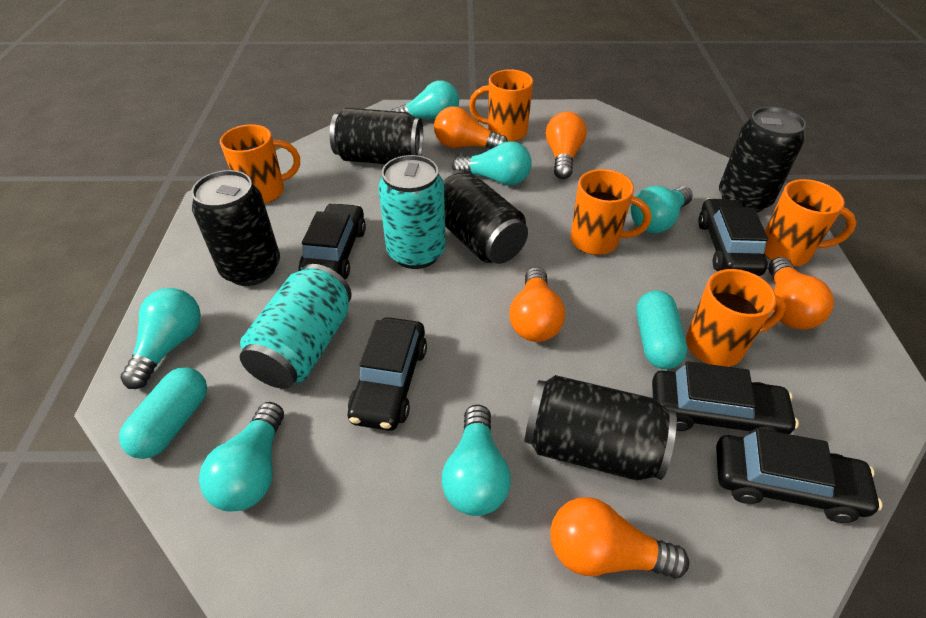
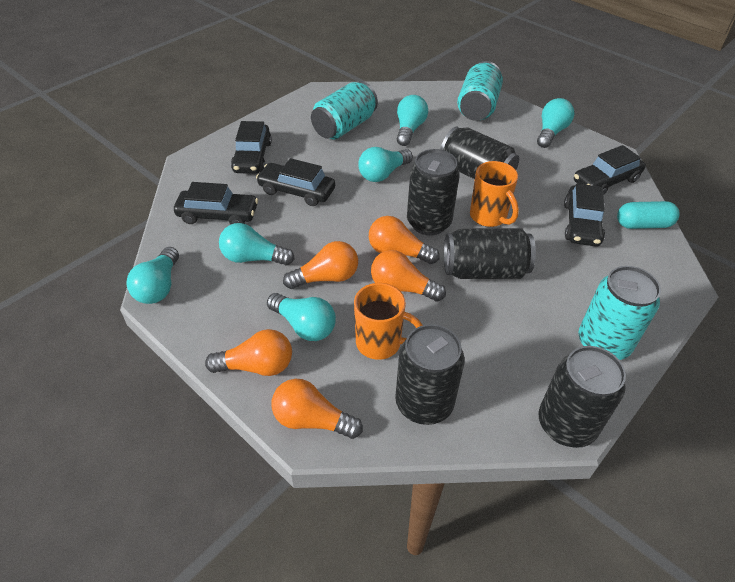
orange mug: [220,124,300,204] [469,69,533,142] [571,169,651,255] [686,269,786,367] [765,179,856,266] = 5 -> [354,283,423,360] [470,161,519,227] = 2
turquoise can: [240,264,352,389] [378,155,446,269] = 2 -> [311,81,378,139] [457,61,503,121] [578,266,661,360] = 3
turquoise capsule: [119,367,207,459] [636,290,687,369] = 2 -> [617,201,680,229] = 1

